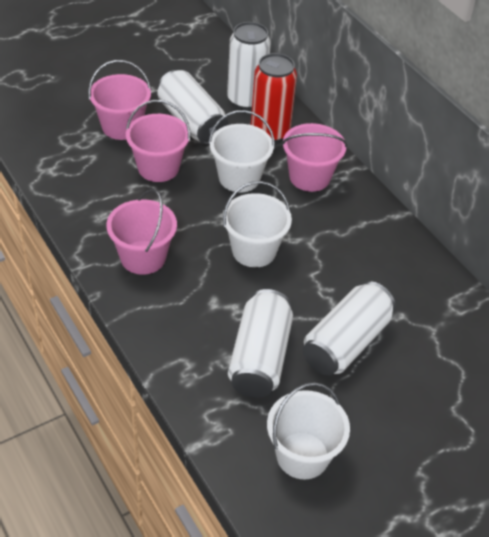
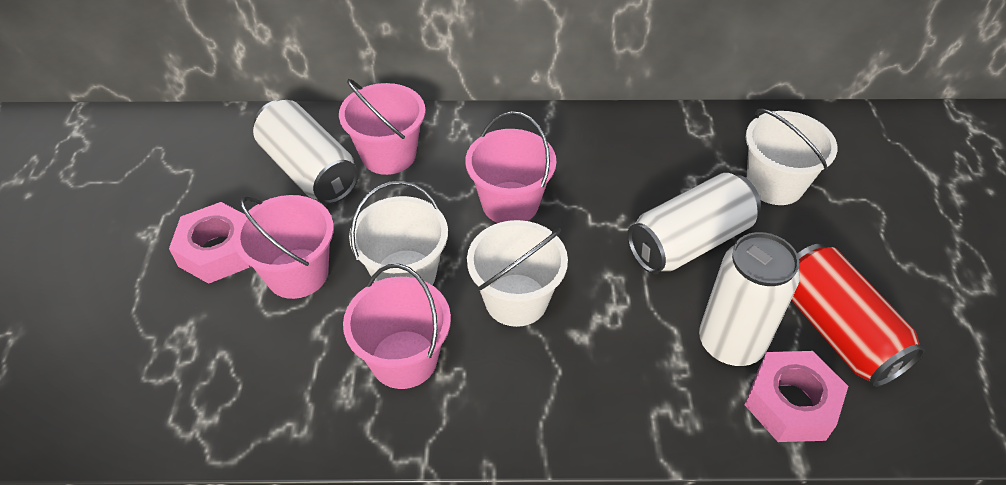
pink nut: none = 0 -> [169,202,250,284] [745,351,848,442] = 2
white can: [158,70,228,145] [227,22,271,110] [228,289,293,398] [303,281,396,376] = 4 -> [253,100,359,204] [627,173,761,274] [699,232,800,366] = 3

